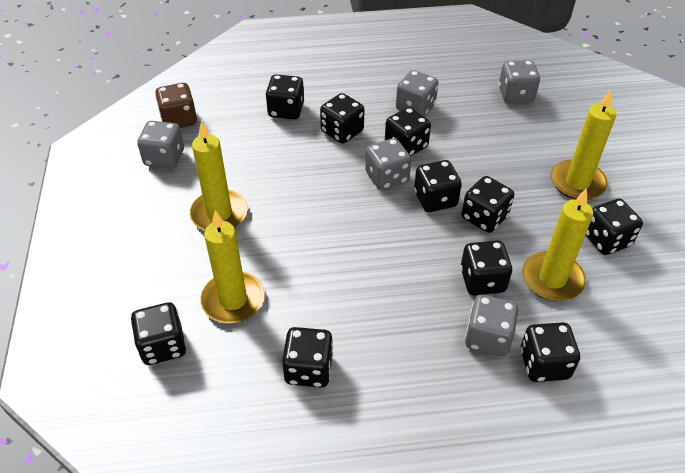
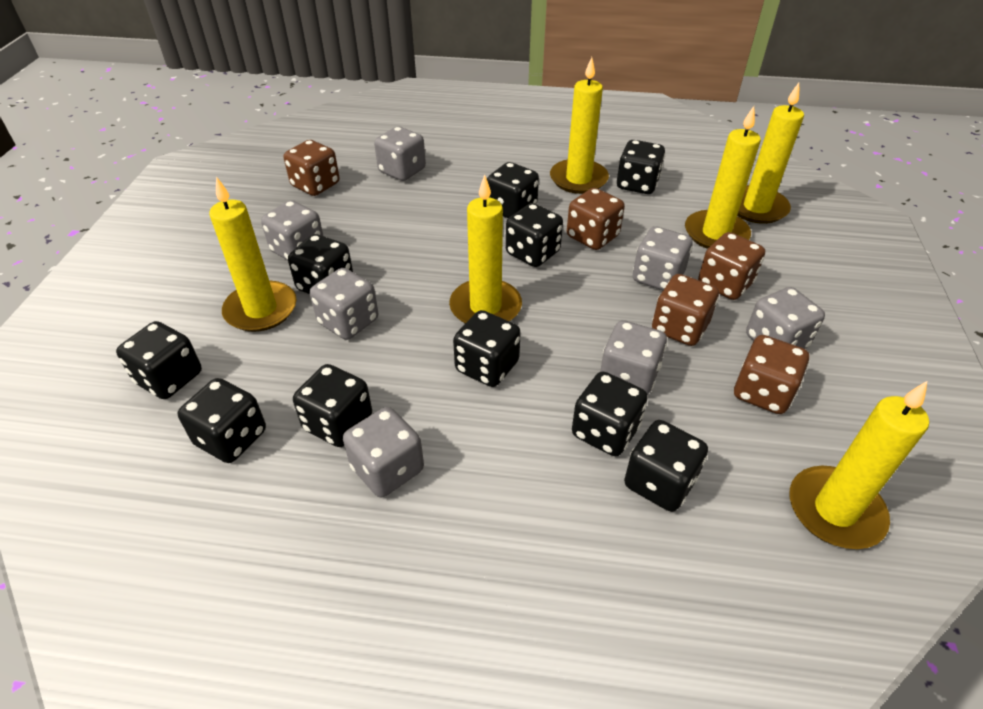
brown dice: [155,83,197,128] = 1 -> [284,140,340,196] [567,188,625,250] [652,274,719,346] [698,232,765,300] [734,335,809,414] = 5
grey dice: [137,121,184,169] [365,138,411,190] [396,70,438,117] [465,295,518,356] [499,60,540,103] = 5 -> [261,200,323,260] [310,268,378,340] [343,407,424,497] [374,126,426,181] [600,320,667,395] [633,226,693,290] [746,287,825,349] = 7
yellow candle: [190,121,248,230] [200,210,265,323] [522,188,593,301] [551,90,616,200] = 4 -> [209,177,296,332] [449,174,522,323] [550,57,609,194] [685,106,761,249] [737,83,804,224] [790,381,929,549] = 6

